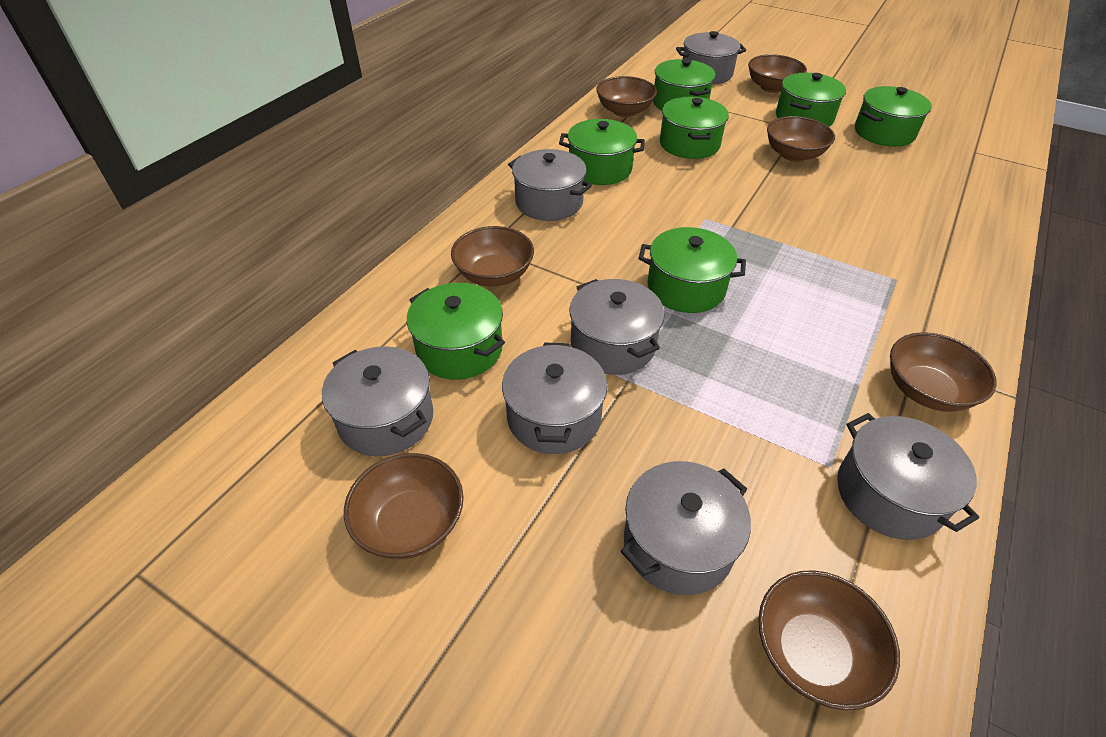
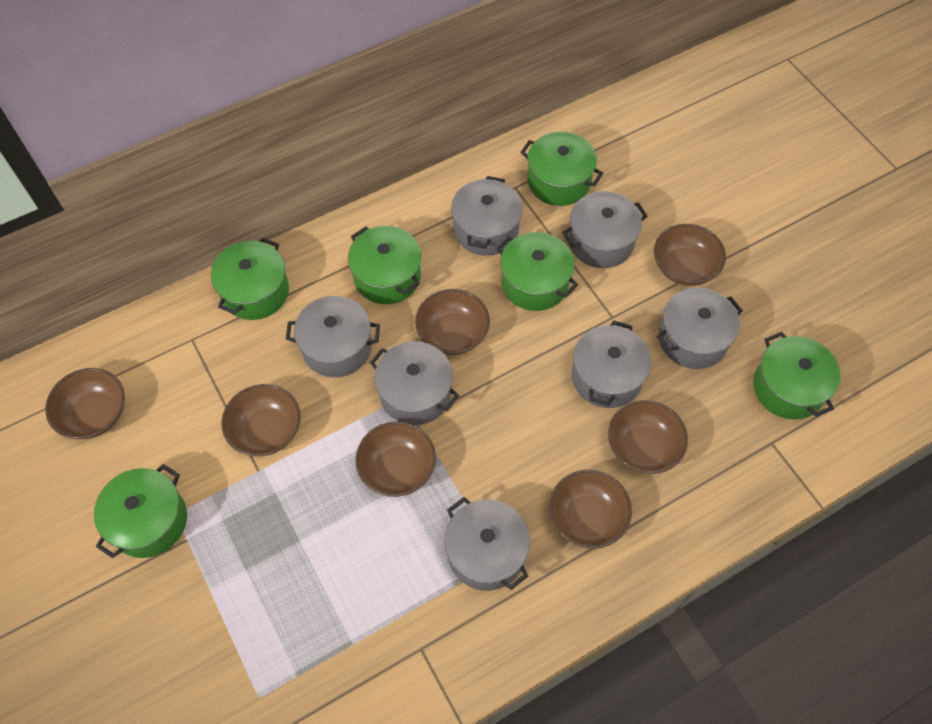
green pot: [407,283,505,380] [559,119,645,185] [639,227,746,313] [653,59,715,110] [660,97,729,159] [776,73,846,127] [855,86,932,147] = 7 -> [94,464,187,558] [211,238,289,320] [348,226,421,304] [496,232,578,311] [520,132,603,206] [753,332,840,419] = 6

